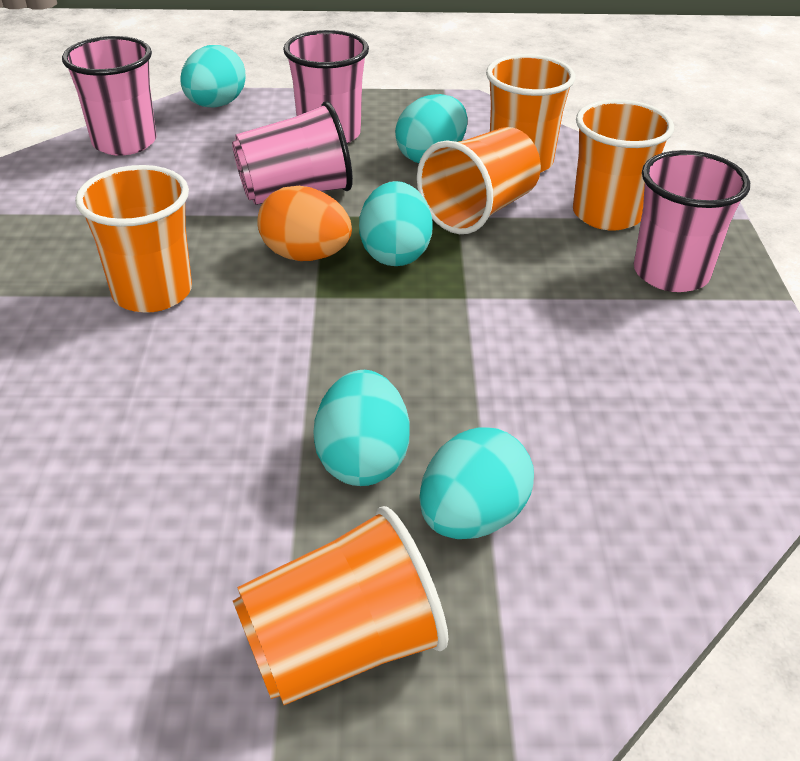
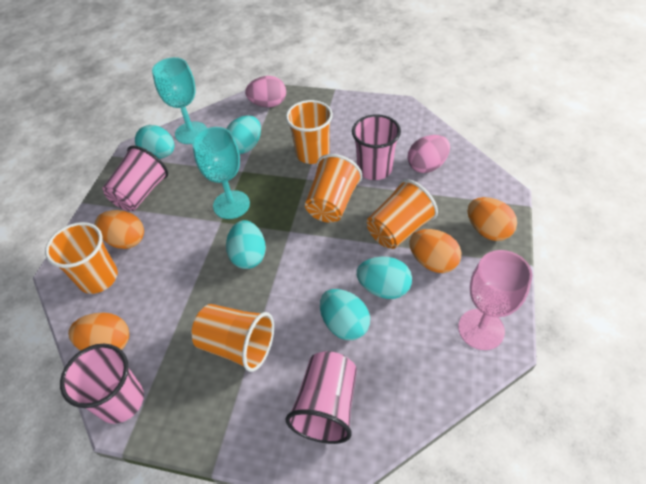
orange egg: [257,186,352,261] = 1 -> [68,313,129,351] [95,210,144,249] [410,229,462,273] [468,197,517,241] = 4
pink egg: none = 0 -> [245,76,286,107] [408,135,450,173] = 2
pink goblet: none = 0 -> [458,250,532,350] = 1
turquoise goblet: none = 0 -> [152,57,207,144] [192,127,250,219] = 2

